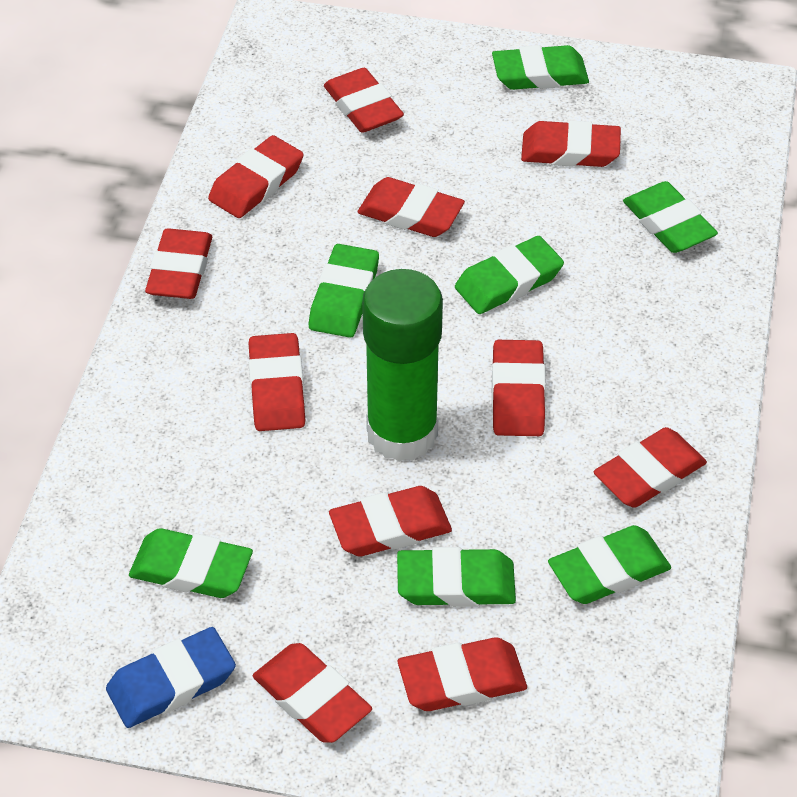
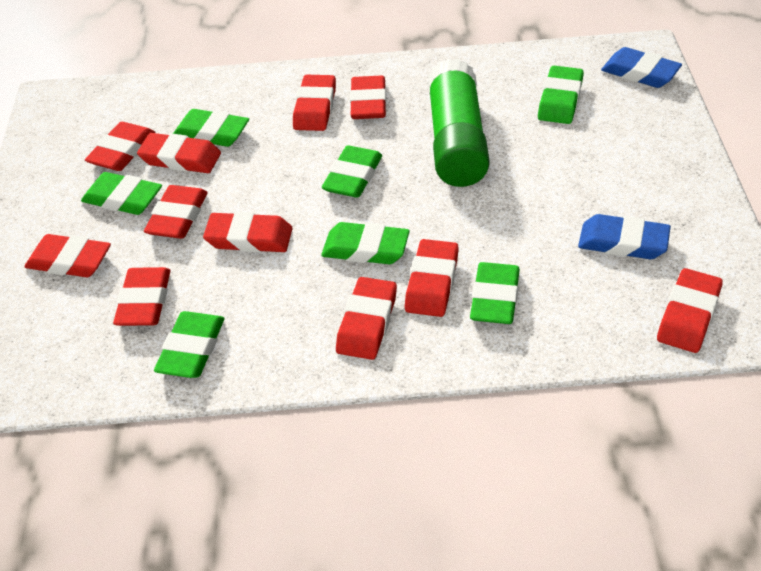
blue eraser: [106,627,236,728] = 1 -> [578,214,671,259] [601,47,682,88] = 2

